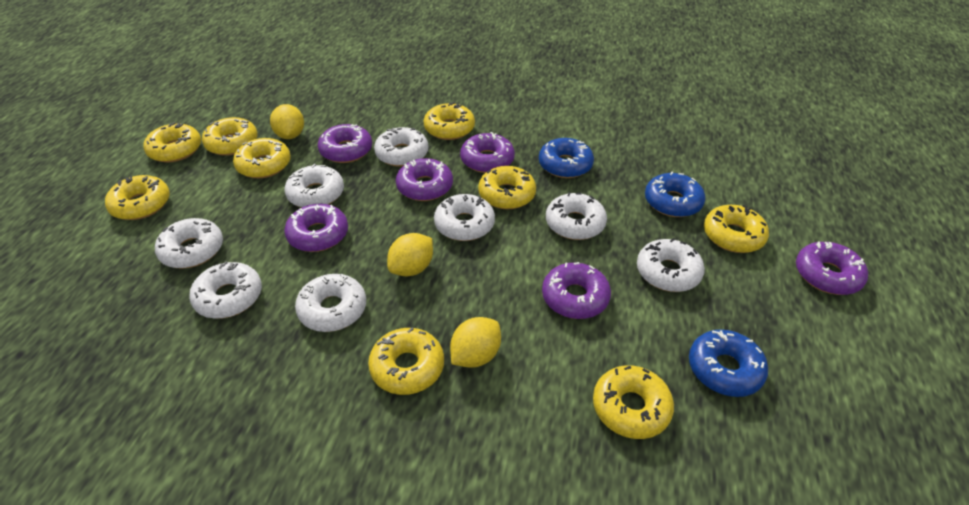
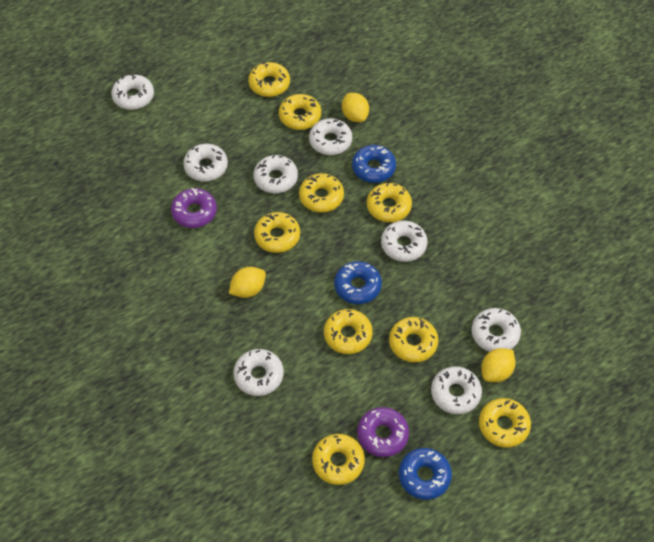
purple donut: [284,204,348,252] [318,124,372,163] [396,158,453,201] [460,132,515,173] [542,262,611,319] [796,242,868,295] = 6 -> [171,188,217,228] [357,407,409,457] = 2

